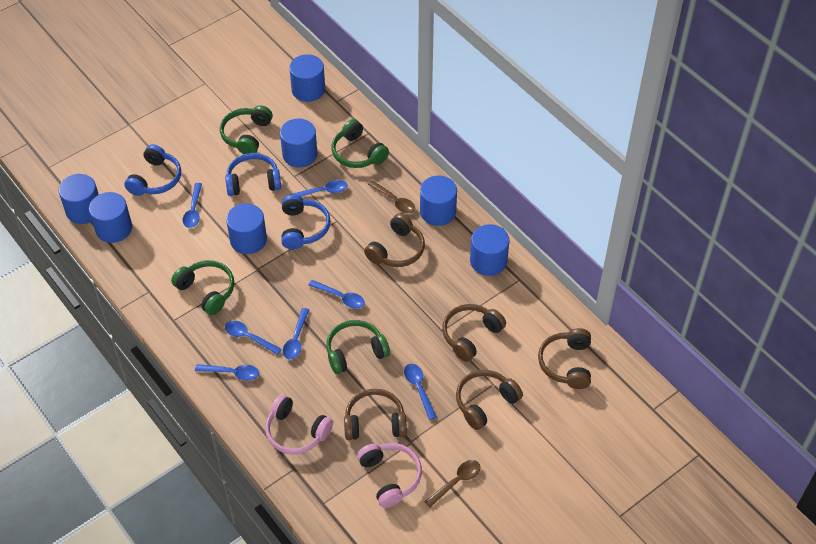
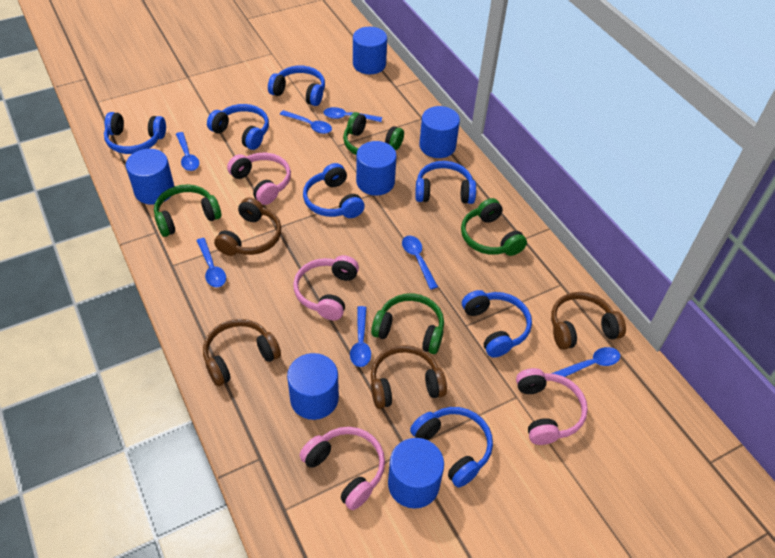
blue cylinder: [59,174,99,224] [89,192,132,243] [226,203,267,254] [280,118,318,167] [289,54,325,102] [420,176,457,226] [470,224,509,276] = 7 -> [126,149,174,205] [287,353,339,420] [353,27,387,74] [356,141,397,196] [388,438,444,509] [419,106,460,158] = 6
blue headphones: [124,144,181,196] [225,153,281,196] [281,195,331,249] = 3 -> [104,112,166,154] [207,104,269,150] [268,66,325,106] [303,163,365,218] [410,407,493,488] [415,161,476,204] [462,290,532,358] = 7
brown headphones: [344,389,407,440] [364,213,425,267] [442,304,506,362] [456,370,523,430] [538,328,591,389] = 5 -> [203,319,281,386] [214,197,282,256] [371,345,447,409] [551,292,626,350] = 4
brown spoon: [368,180,415,213] [425,460,481,508] = 2 -> none = 0
pink headphones: [265,394,333,455] [357,443,422,508] = 2 -> [227,153,291,205] [293,255,359,320] [300,427,385,510] [516,368,588,445] = 4

